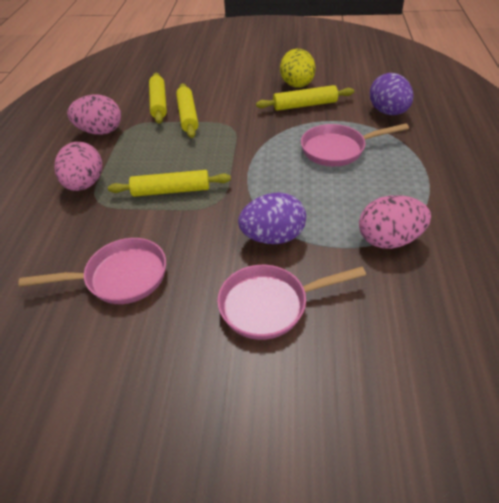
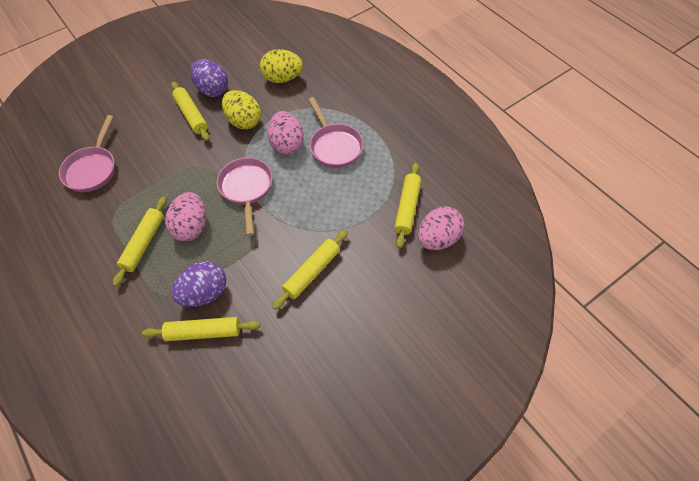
yellow egg: [280,49,315,88] = 1 -> [222,90,261,130] [260,49,303,83] = 2
yellow rolling pin: [108,170,231,197] [149,73,167,124] [176,83,198,138] [256,85,354,111] = 4 -> [113,197,167,287] [142,317,260,341] [171,82,209,141] [272,230,348,310] [394,163,421,248] = 5

